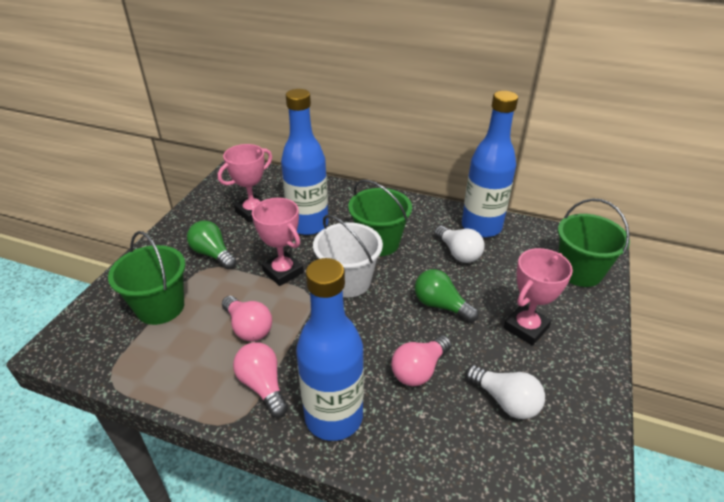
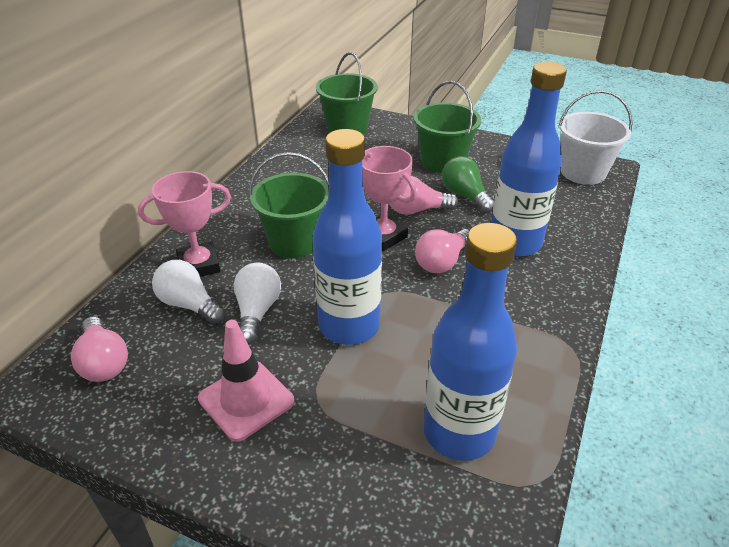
green light bulb: [187,221,237,269] [415,269,479,322] = 2 -> [442,156,494,213] = 1
pink traffic cone: none = 0 -> [198,320,294,442] = 1
pink trophy: [218,144,272,223] [252,198,304,286] [504,248,573,346] = 3 -> [138,171,231,277] [362,146,417,251] = 2

